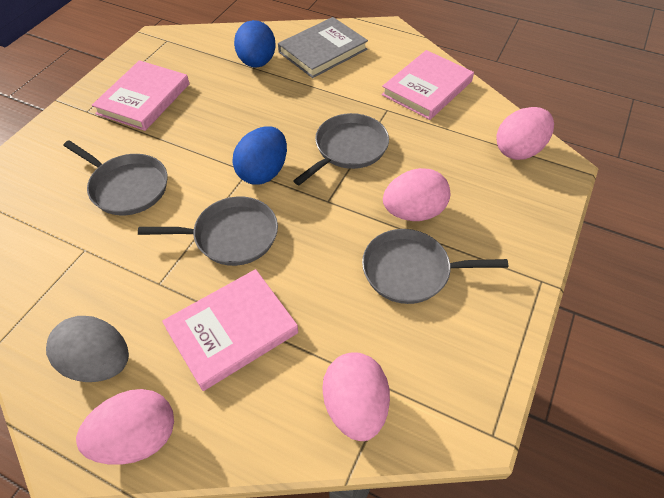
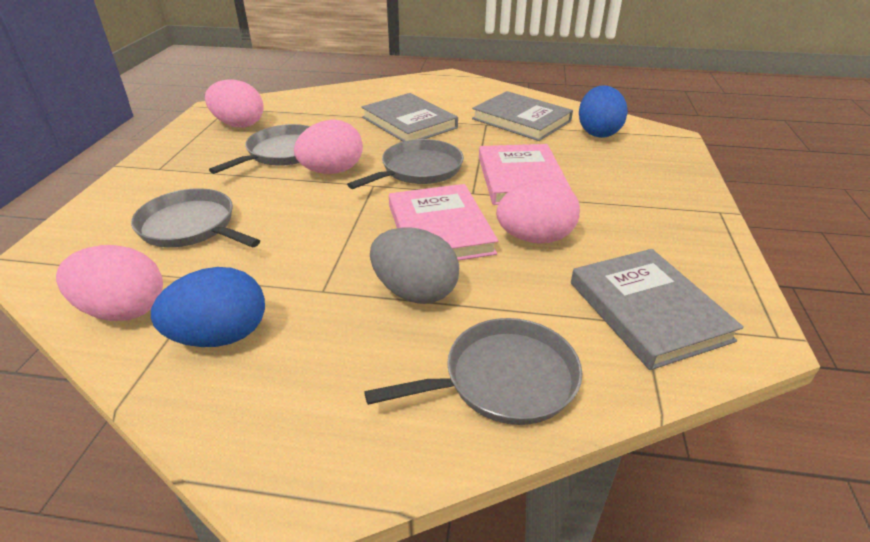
grey book: [278,17,368,78] = 1 -> [361,93,458,142] [472,91,573,141] [571,249,744,370] = 3
pink book: [92,60,189,131] [162,269,298,391] [382,50,474,120] = 3 -> [389,184,498,261] [479,144,571,205] = 2

